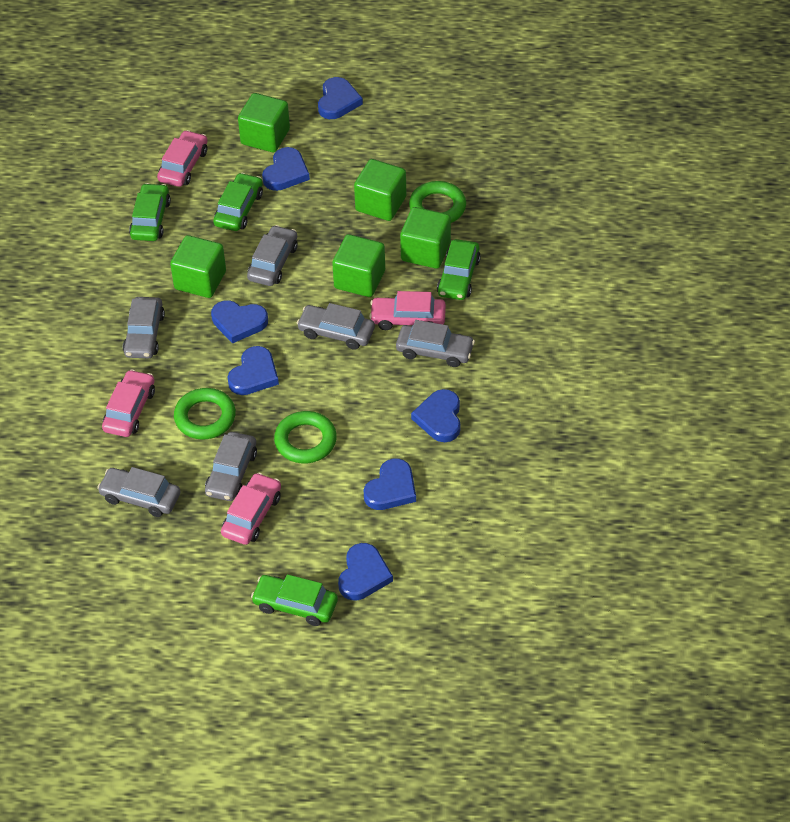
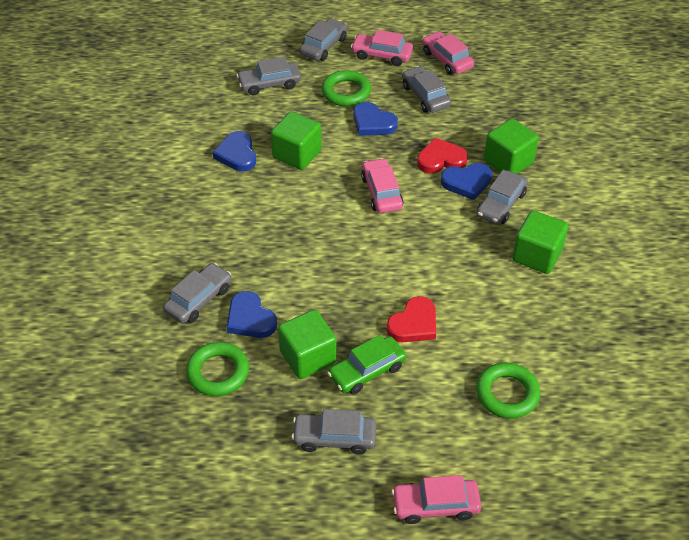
blue heart: [211,300,268,344] [228,346,279,395] [262,147,310,191] [318,77,363,119] [338,543,393,600] [364,458,416,510] [411,389,461,442] = 7 -> [213,131,256,171] [227,291,277,338] [353,102,398,136] [441,163,492,200] = 4
green car: [129,183,171,241] [213,173,263,231] [251,574,338,626] [437,239,481,300] = 4 -> [327,335,406,394] = 1
green cube: [170,235,226,298] [238,93,290,152] [332,234,385,297] [354,159,406,221] [400,207,451,269] = 5 -> [271,111,322,170] [278,309,337,379] [484,118,539,174] [512,210,568,274] = 4
red heart: none = 0 -> [387,296,436,342] [417,138,468,174] = 2

